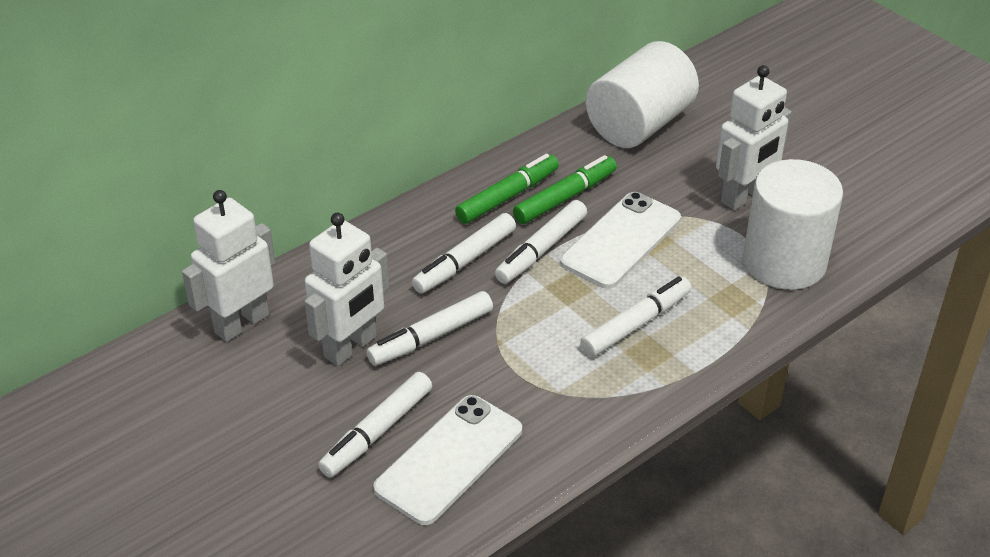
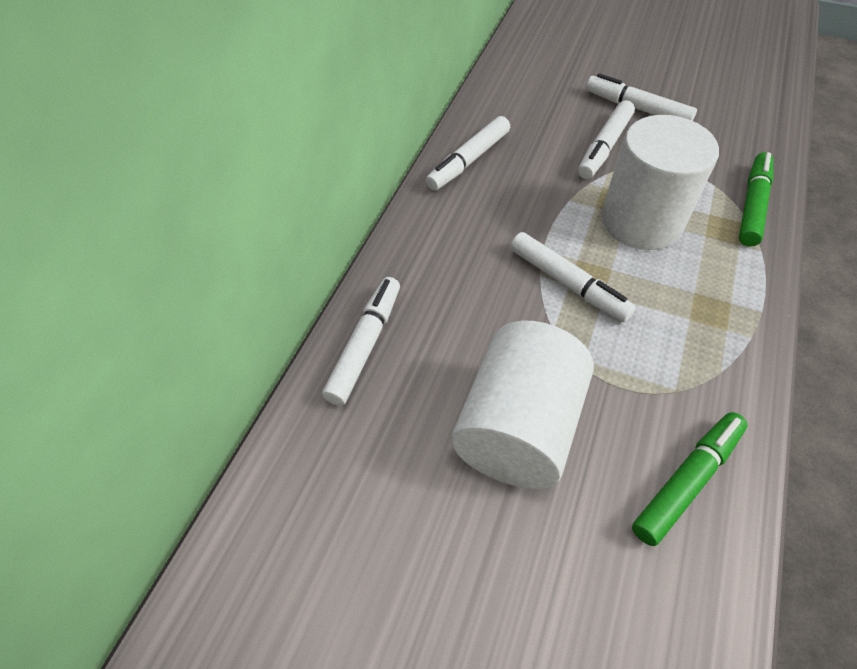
white phone: [373,395,522,525] [560,192,681,289] = 2 -> none = 0
white robot: [182,190,275,342] [304,213,389,366] [716,65,792,210] = 3 -> none = 0

